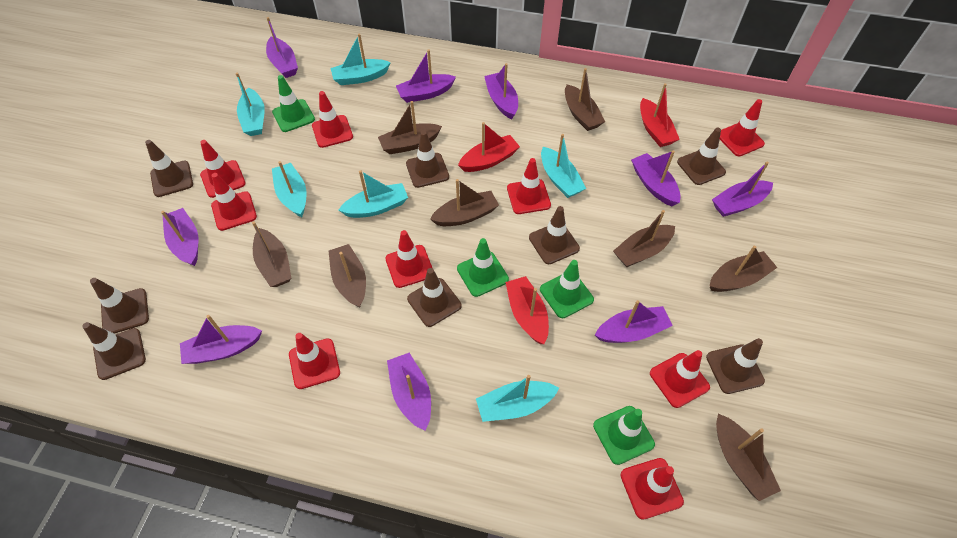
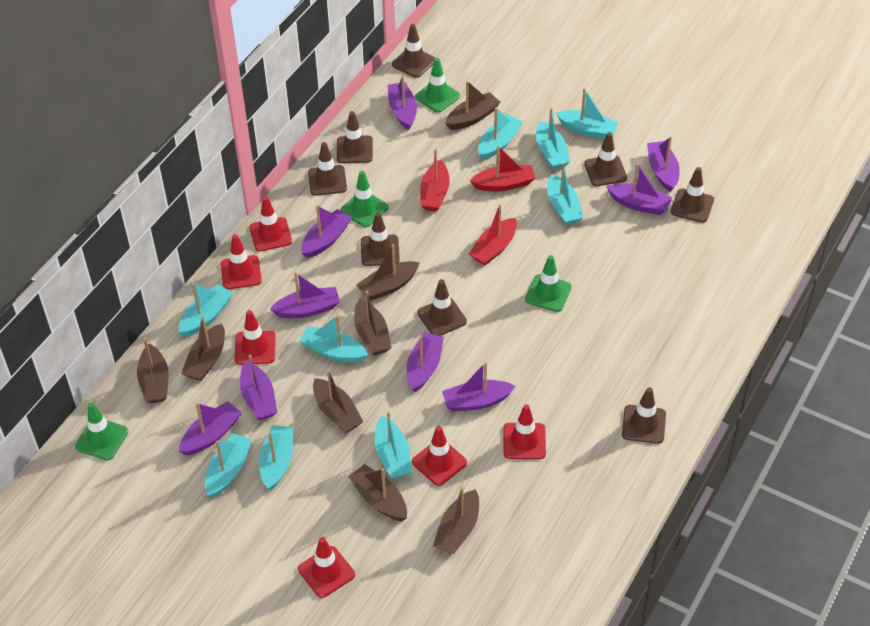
red traffic cone: [200,140,246,198] [211,173,257,231] [289,333,340,389] [312,91,353,148] [385,230,432,288] [507,158,551,214] [620,458,684,520] [650,350,710,408] [720,99,765,156] = 9 -> [221,234,262,289] [235,310,276,365] [250,196,292,251] [298,537,355,598] [412,426,467,486] [503,404,546,459] = 6
turquoise boat: [236,72,265,136] [272,161,307,217] [331,34,391,85] [338,170,408,218] [476,375,559,422] [541,134,586,198] = 6 -> [179,283,233,337] [205,433,252,498] [259,425,293,490] [299,315,368,362] [375,412,412,479] [478,107,523,160] [536,108,570,170] [547,162,584,225] [556,88,619,139] = 9

